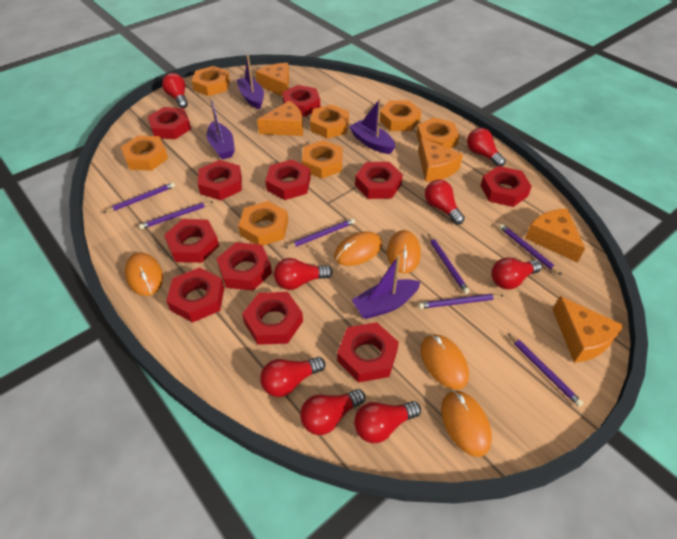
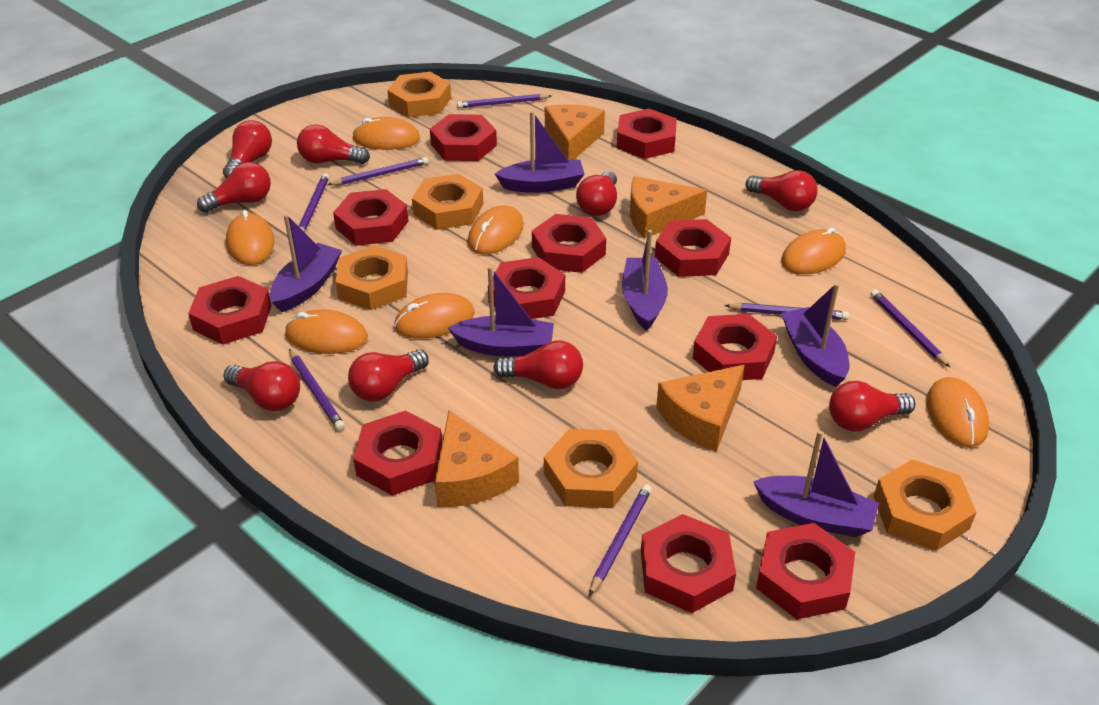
orange cheese: [255,63,289,96] [257,101,303,136] [418,137,463,182] [525,209,585,263] [552,296,624,363] = 5 -> [435,410,519,507] [545,104,605,160] [630,176,707,239] [656,365,745,451] = 4
orange mouse: [125,253,163,296] [334,232,382,266] [387,230,421,274] [421,334,469,390] [441,391,492,457] = 5 -> [226,210,274,265] [285,309,368,354] [352,117,420,150] [394,293,475,339] [468,205,524,254] [781,227,846,274] [926,377,989,447] = 7
orange nut: [121,136,168,170] [192,66,230,96] [238,201,288,246] [302,140,342,179] [310,104,349,139] [380,101,421,131] [416,117,460,149] = 7 -> [335,245,408,310] [387,72,451,117] [412,174,483,230] [544,428,638,508] [874,459,977,551] = 5
purple boat: [206,96,235,159] [237,55,264,109] [349,99,395,154] [352,255,420,319] = 4 -> [270,214,342,312] [448,266,554,357] [495,111,584,193] [622,230,668,331] [753,430,879,537] [781,283,849,387] = 6
red light bulb: [162,73,188,108] [260,357,325,397] [274,258,333,290] [300,389,365,435] [354,401,421,443] [425,179,465,225] [467,128,506,166] [491,258,542,290] = 8 -> [197,162,271,213] [223,120,272,178] [223,361,300,411] [297,124,370,164] [348,349,429,401] [493,341,583,389] [576,171,617,216] [746,170,818,211] [829,381,915,431] = 9

